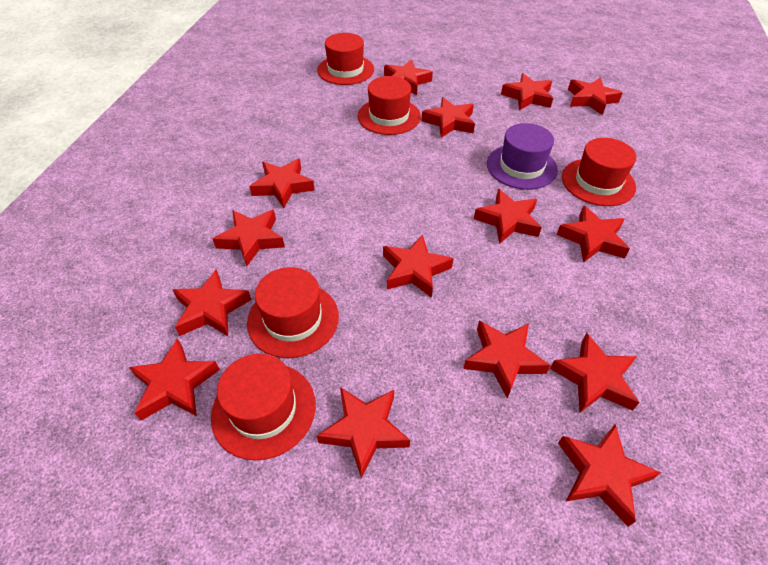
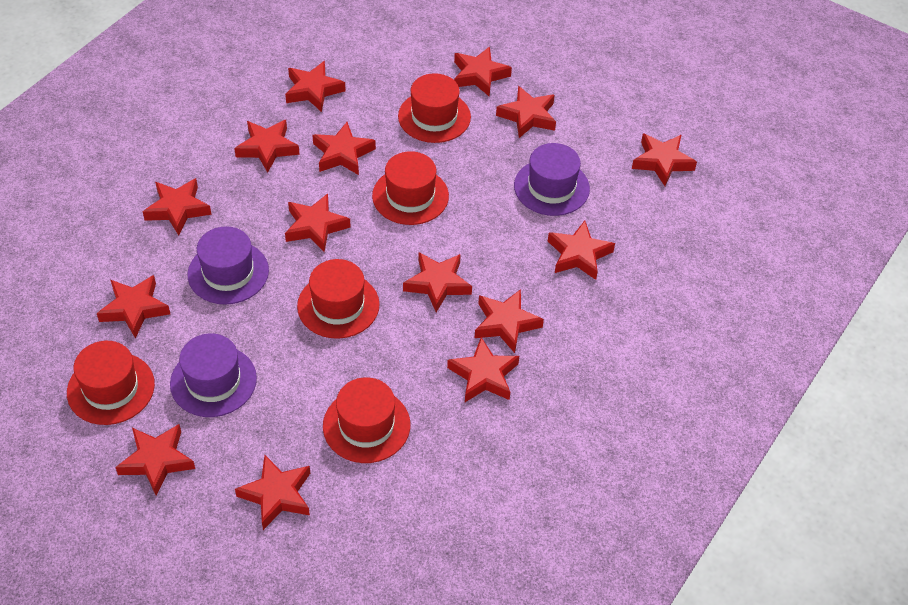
purple hat: [487,123,558,190] = 1 -> [170,334,257,417] [188,226,269,305] [514,143,590,216] = 3

